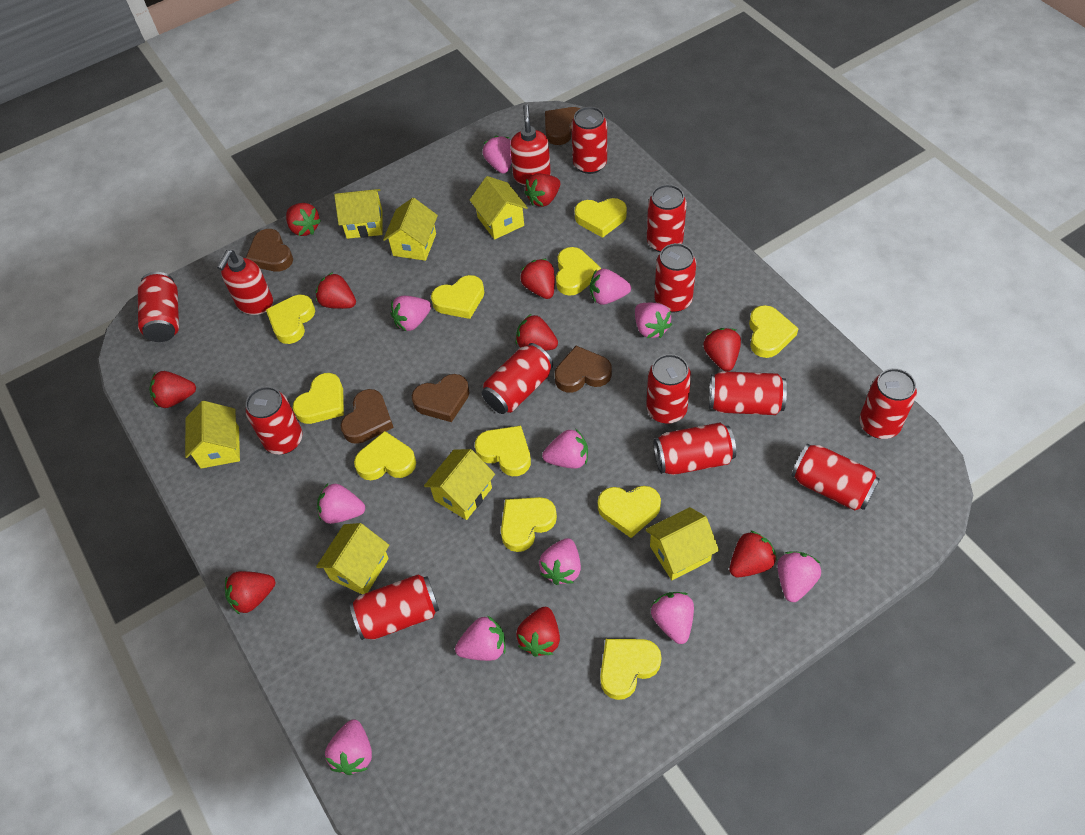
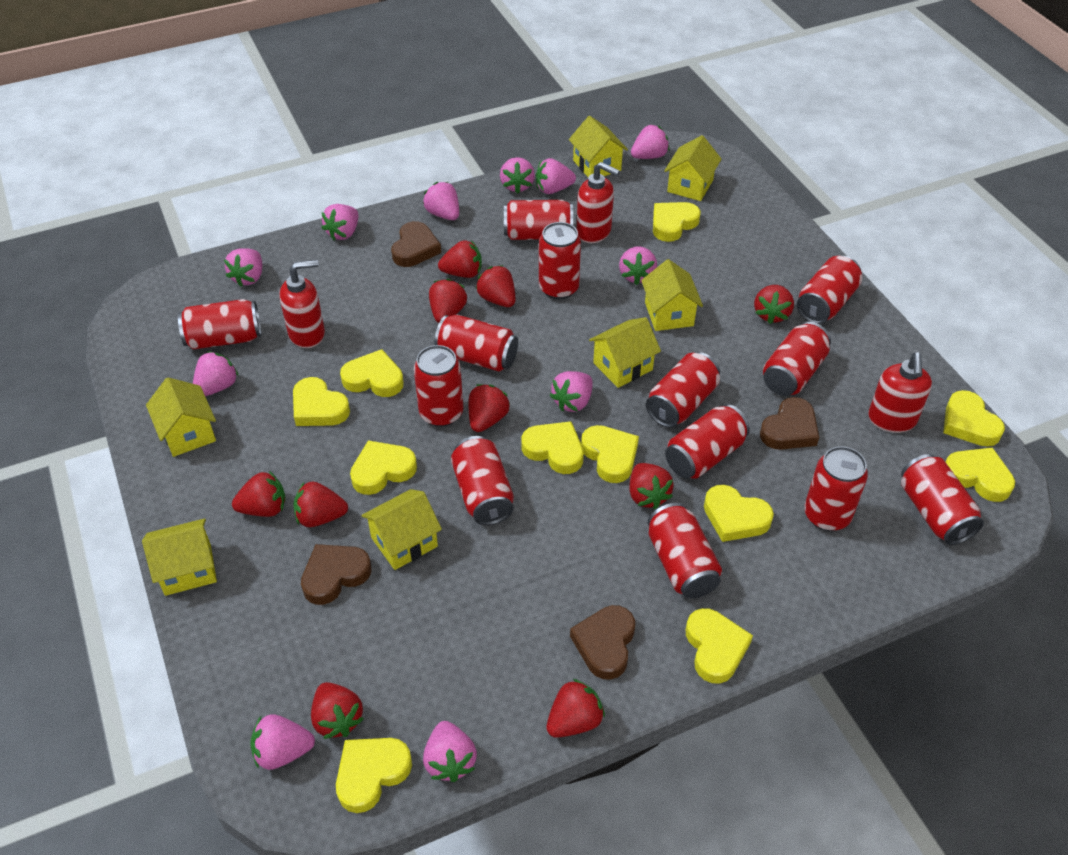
brown heart: [246,229,293,272] [341,389,394,444] [412,374,470,422] [545,107,581,145] [555,346,612,393] = 5 -> [301,544,372,605] [391,221,441,267] [570,605,635,680] [760,397,819,450] = 4
red can: [138,272,179,342] [246,387,302,454] [349,574,439,640] [482,343,553,414] [571,107,607,174] [646,354,691,424] [647,184,687,253] [654,243,696,312] [654,423,736,475] [709,371,787,415] [791,444,880,511] [859,368,917,439] = 12 -> [178,299,261,350] [414,345,463,427] [434,315,518,372] [451,436,514,525] [504,200,573,240] [539,222,581,299] [646,352,720,428] [648,503,722,599] [665,404,750,479] [763,322,831,396] [797,256,862,324] [804,446,868,531] [901,454,984,545] = 13
red soap dispenser: [217,250,273,315] [510,104,551,186] = 2 -> [279,260,325,348] [576,162,620,243] [868,353,932,433] = 3

